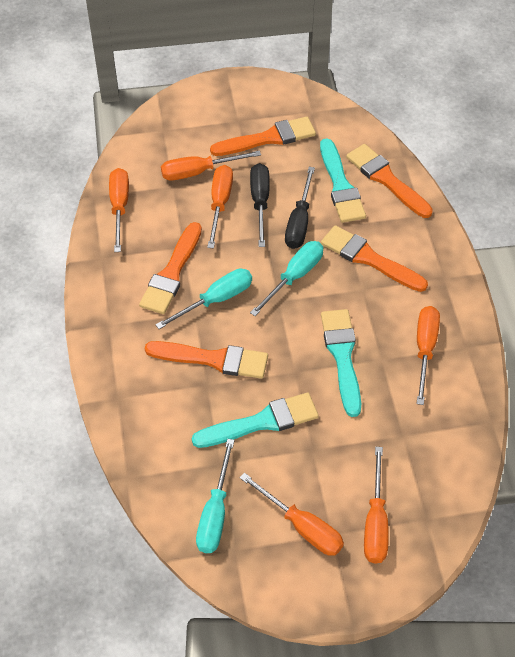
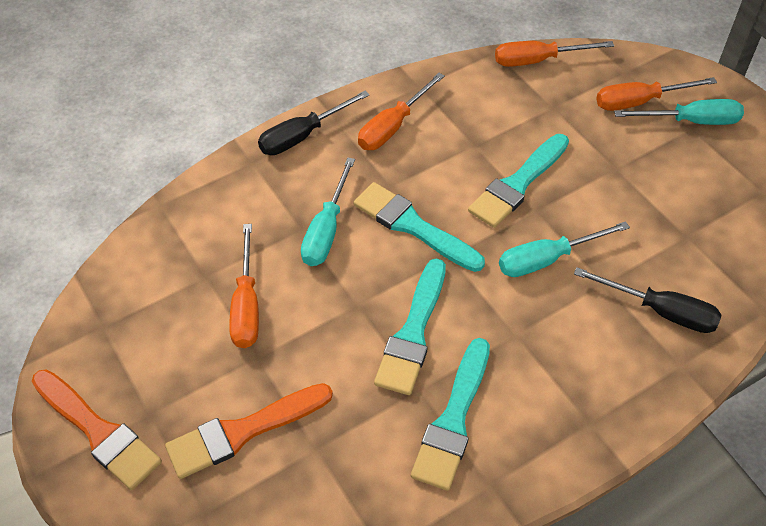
orange brush: [139,222,202,314] [145,341,268,379] [210,117,316,156] [321,225,428,292] [346,144,433,218] = 5 -> [32,369,162,490] [165,383,333,479] = 2
orange screwdriver: [109,168,129,252] [161,150,261,180] [207,165,233,248] [240,473,344,556] [364,447,389,564] [417,306,440,405] = 6 -> [229,224,259,348] [358,73,445,150] [495,41,614,67] [596,77,717,111] = 4
turquoise brush: [192,393,319,448] [320,138,366,223] [321,309,361,417] = 3 -> [353,182,485,272] [374,259,446,395] [411,338,490,491] [468,134,569,228] = 4

